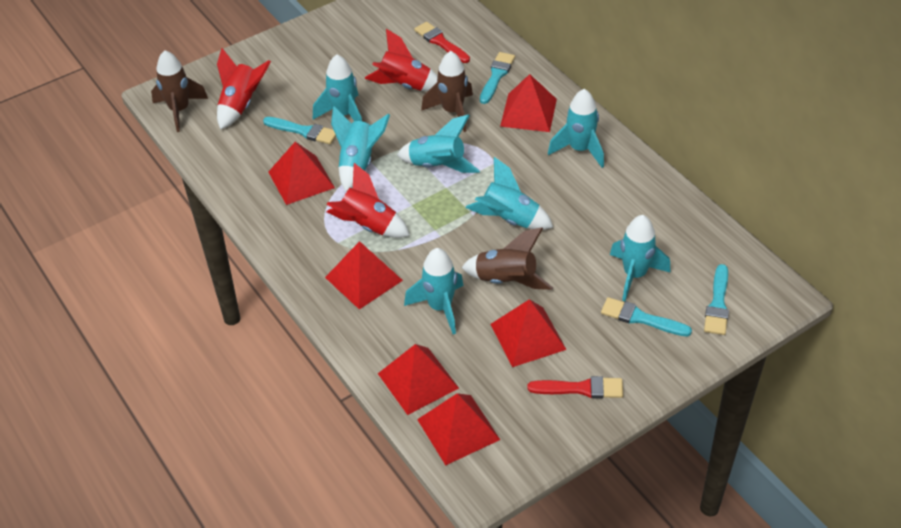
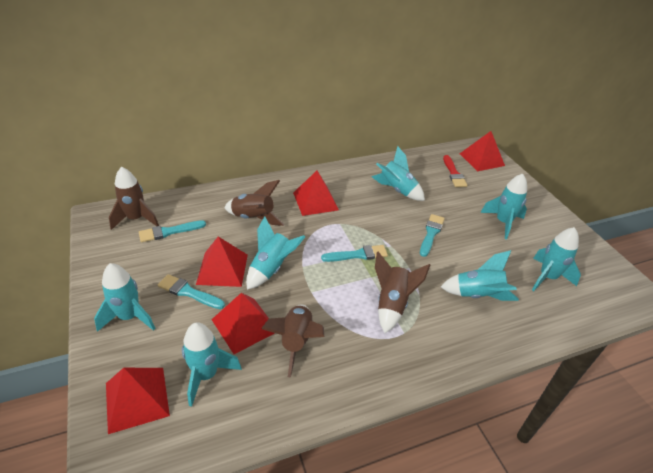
brown rocket: [151,50,208,132] [421,51,473,132] [462,227,553,290] = 3 -> [109,167,159,230] [224,180,285,226] [261,304,324,378] [375,252,430,333] = 4
red brush: [414,22,470,63] [528,376,623,399] = 2 -> [443,155,467,187] = 1
red pyramid: [268,142,335,205] [325,241,403,309] [378,344,459,415] [417,393,500,465] [490,299,567,367] [500,74,557,132] = 6 -> [106,368,170,434] [196,237,248,287] [211,293,275,354] [293,171,339,216] [460,131,505,171] = 5
red rocket: [217,48,271,130] [327,163,410,238] [364,29,438,91] = 3 -> none = 0

